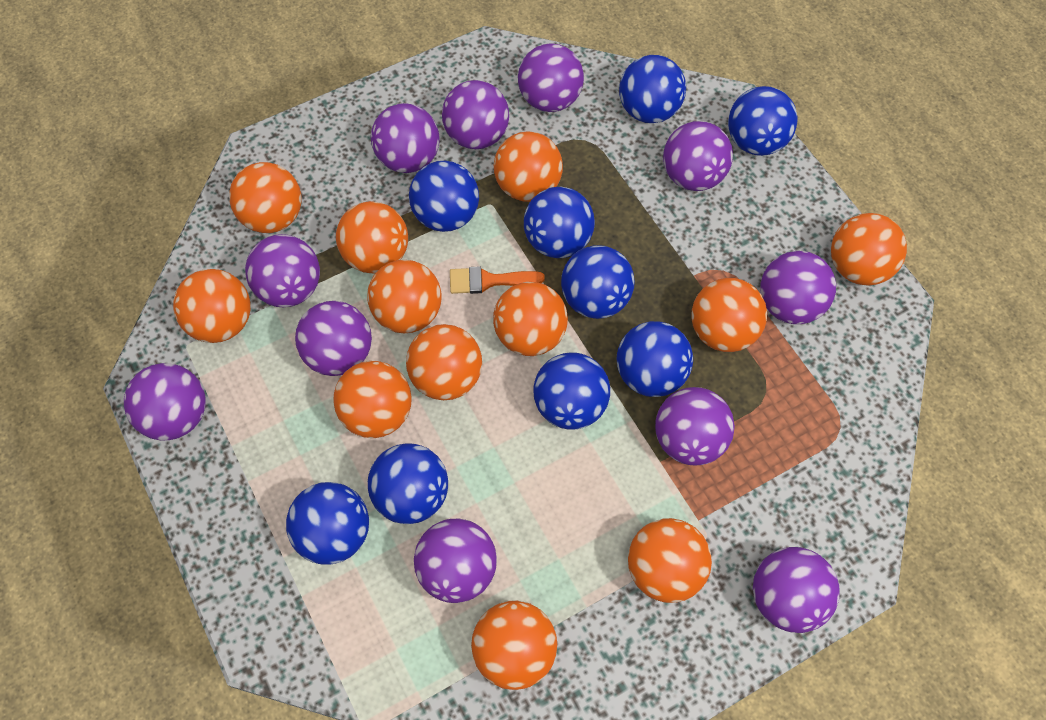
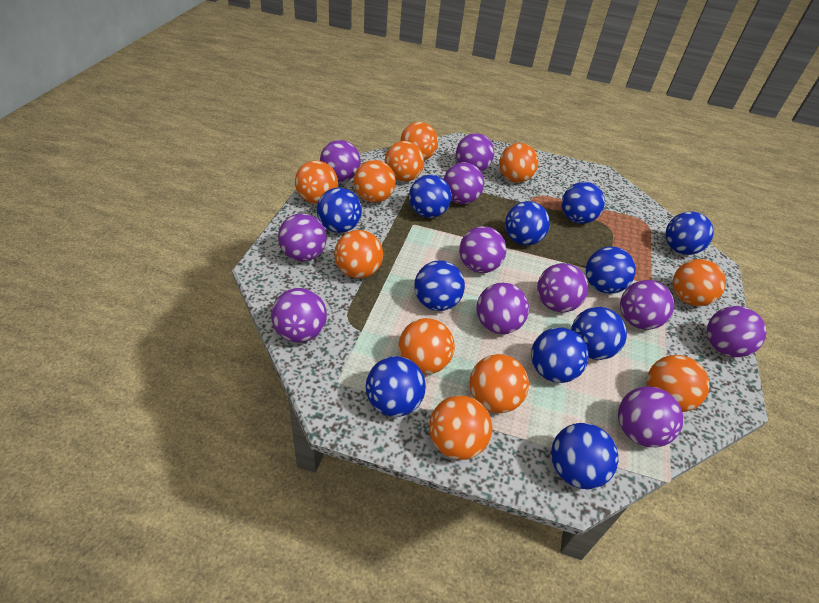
blue ball: [286,482,369,565] [368,443,448,524] [409,161,479,232] [524,187,595,258] [533,352,610,430] [561,245,635,319] [617,321,693,397] [619,55,686,123] [728,86,798,156] = 9 -> [317,188,362,233] [366,356,426,417] [409,175,452,218] [414,261,465,311] [505,201,550,246] [531,327,589,383] [551,423,618,489] [561,182,605,224] [571,307,627,360] [586,246,636,294] [665,211,714,255] = 11
orange ball: [173,269,251,343] [229,162,302,233] [333,361,412,438] [336,201,408,273] [367,260,442,334] [406,324,482,400] [471,601,557,690] [493,282,568,356] [494,131,563,202] [628,518,712,603] [691,278,767,352] [831,213,907,286] = 12 -> [295,160,338,204] [334,230,383,279] [354,160,396,203] [385,141,424,182] [399,318,455,374] [400,122,438,160] [429,395,492,460] [470,354,529,413] [499,143,539,183] [647,355,709,412] [673,259,726,306] = 11
orange brush: [450,266,545,294] = 1 -> none = 0

